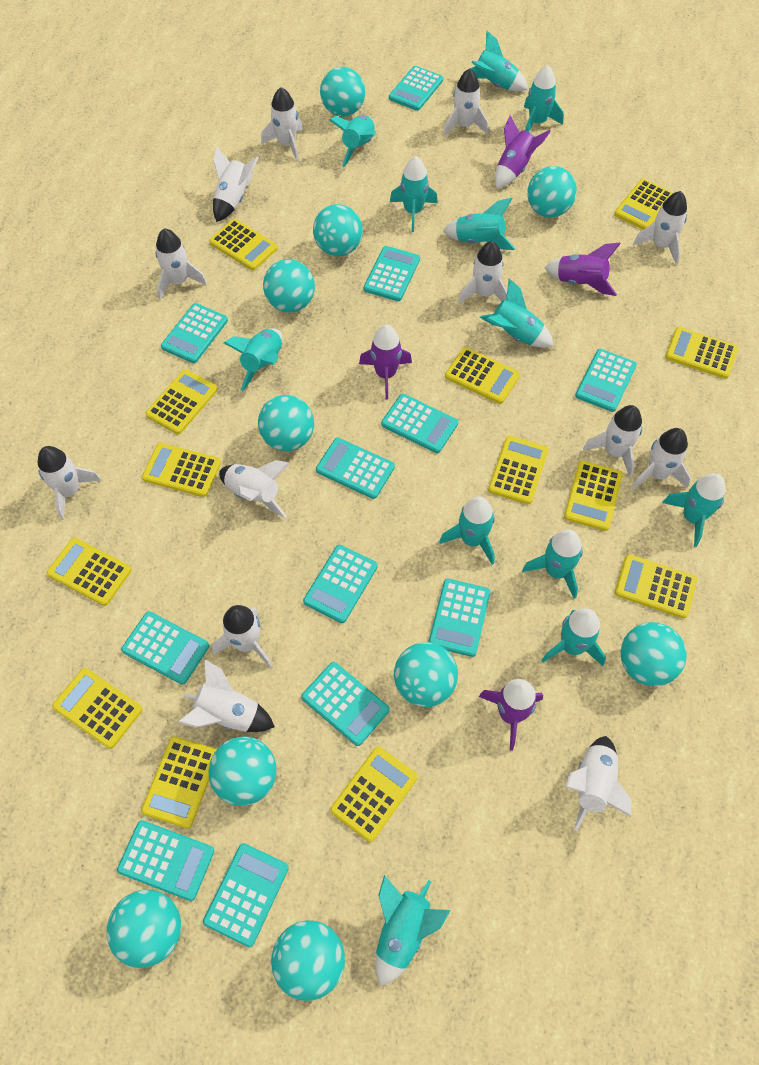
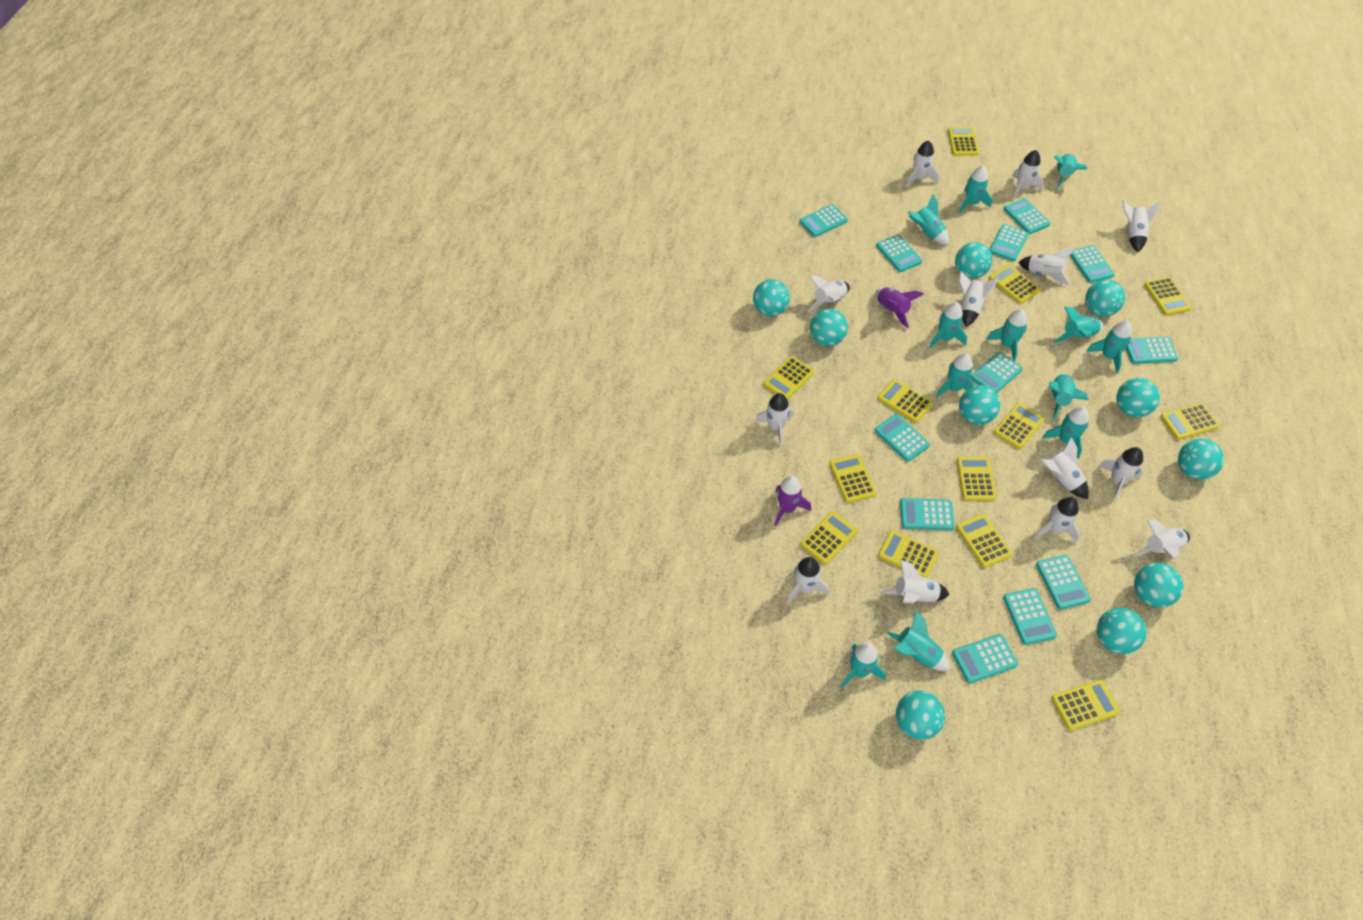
purple rocket: [359,325,412,400] [479,679,543,751] [495,115,551,188] [545,243,621,296] = 4 -> [775,476,811,526] [875,287,924,328] = 2

